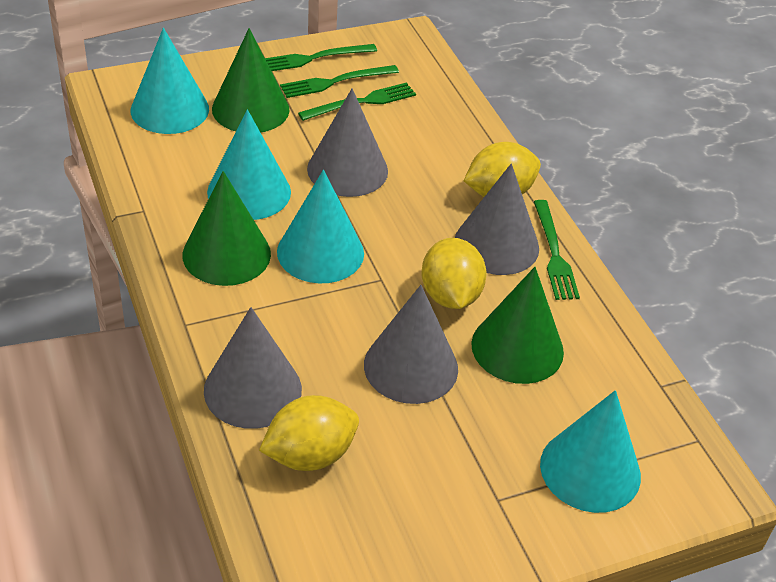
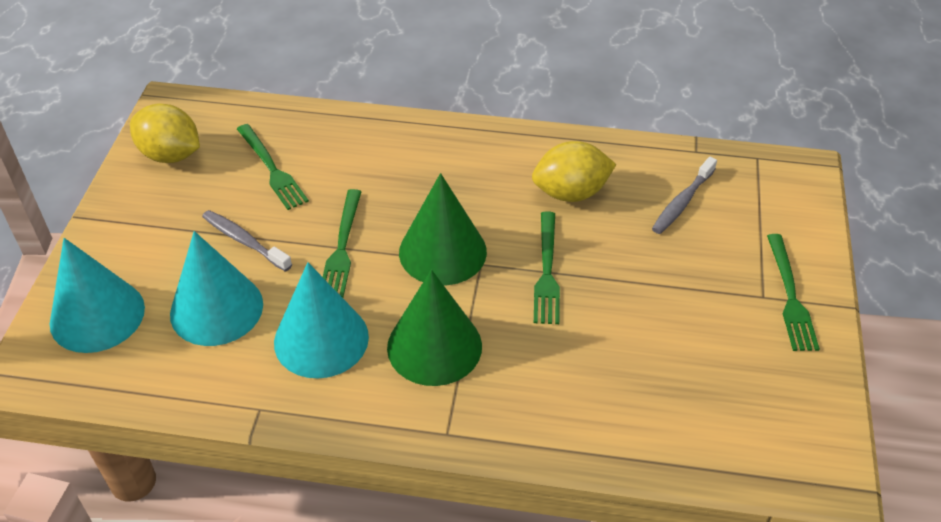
green cone: [183,171,271,286] [212,28,290,133] [471,267,564,384] = 3 -> [387,270,482,386] [399,173,487,285] = 2
grey cone: [204,307,302,429] [307,89,388,197] [364,285,458,404] [455,163,539,275] = 4 -> none = 0
grey toothbrush: none = 0 -> [202,210,292,272] [652,157,717,234] = 2
turquoise cone: [130,28,209,134] [207,109,291,220] [277,170,364,283] [540,390,641,513] = 4 -> [50,238,145,353] [170,231,263,346] [274,262,369,378] = 3
yellow lemon: [259,395,359,471] [421,238,487,309] [464,142,541,197] = 3 -> [130,103,200,163] [532,141,616,202] = 2

